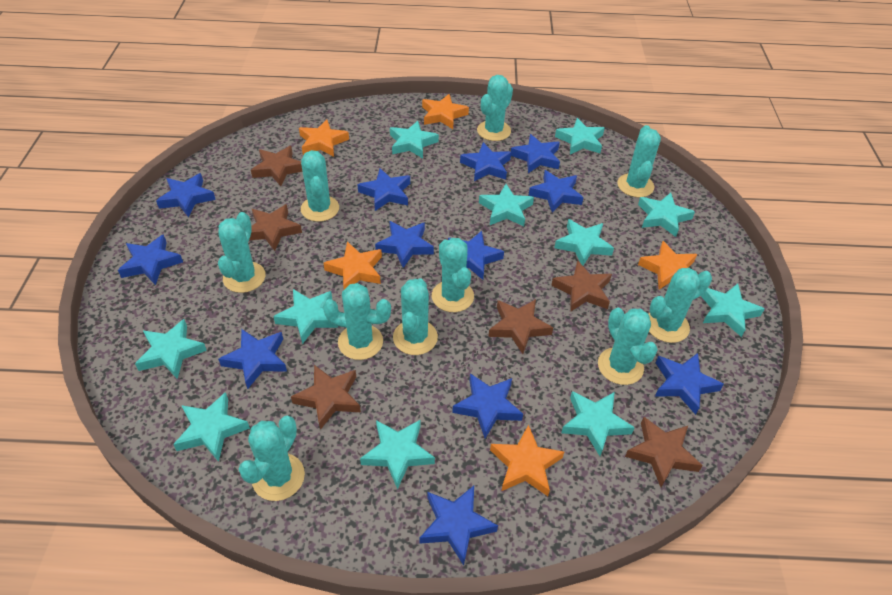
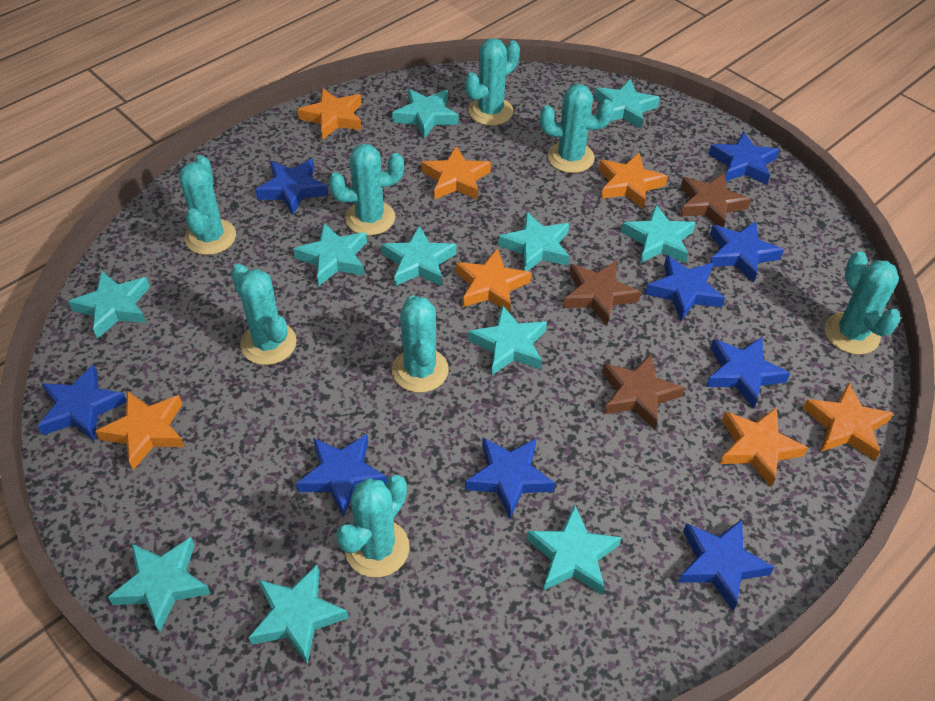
blue star: [118,234,183,285] [156,173,216,217] [218,329,287,389] [357,168,410,211] [375,221,434,268] [419,486,498,565] [448,231,504,280] [452,374,523,438] [460,142,511,181] [511,134,560,173] [529,170,584,213] [655,353,724,415] = 12 -> [37,365,127,441] [255,159,328,215] [296,434,387,517] [465,438,555,519] [645,255,725,321] [678,519,775,610] [706,337,790,409] [709,131,780,185] [710,221,784,283] = 9
brown star: [249,204,302,251] [251,146,303,186] [291,365,361,430] [488,299,553,354] [551,260,612,312] [625,417,703,487] = 6 -> [563,260,641,326] [602,354,685,430] [680,173,751,227] = 3
orange star: [299,119,349,157] [323,242,382,289] [422,94,469,129] [490,424,564,496] [638,241,697,289] = 5 -> [96,391,185,470] [298,88,362,140] [422,146,491,200] [456,248,531,313] [598,152,668,209] [720,408,808,487] [803,382,894,460] = 7
turquoise cactus: [218,212,266,293] [239,416,305,501] [301,150,339,222] [323,283,391,360] [393,278,438,355] [432,238,474,312] [477,75,513,141] [598,308,658,385] [618,125,661,197] [649,268,712,343] = 10 -> [179,155,236,255] [231,264,297,365] [328,144,404,236] [336,475,410,578] [392,295,449,393] [465,38,520,126] [540,84,614,173] [825,251,901,355] = 8

